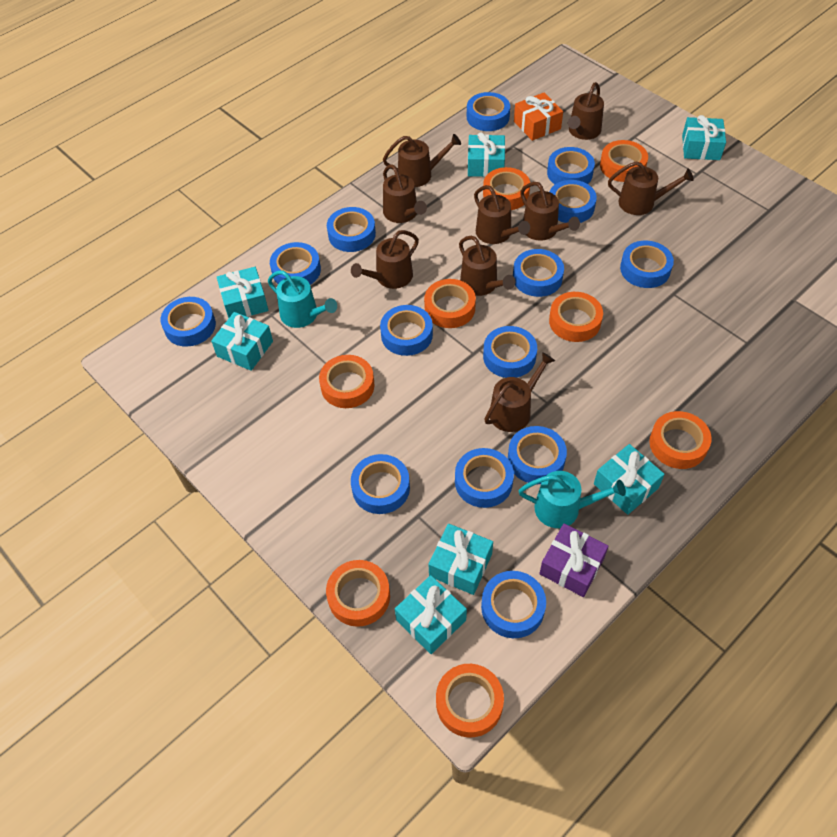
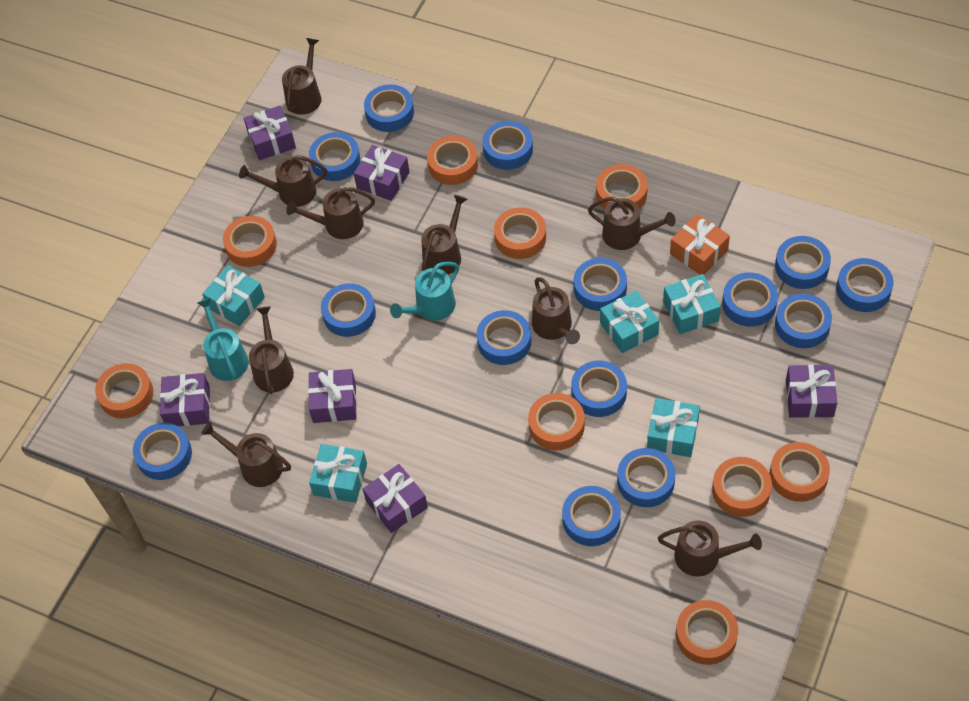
orange tape: [319,355,375,408] [326,560,390,627] [424,279,476,328] [436,664,504,737] [483,167,530,210] [549,292,603,342] [600,140,648,182] [649,411,712,469] = 8 -> [95,363,153,419] [223,216,277,267] [427,136,478,185] [494,207,546,259] [528,393,585,450] [596,164,648,209] [676,600,738,665] [712,457,772,517] [770,442,830,502] = 9
purple gift: [539,523,609,597] = 1 -> [160,373,210,426] [244,106,296,160] [308,369,357,423] [354,145,410,201] [363,464,428,533] [786,364,837,418] = 6
turquoise gift: [211,312,273,371] [217,267,269,318] [395,575,467,654] [428,524,493,595] [468,133,505,177] [594,444,665,515] [682,115,726,160] = 7 -> [202,265,265,326] [309,444,367,503] [600,290,659,353] [647,398,700,457] [663,274,721,334] = 5

